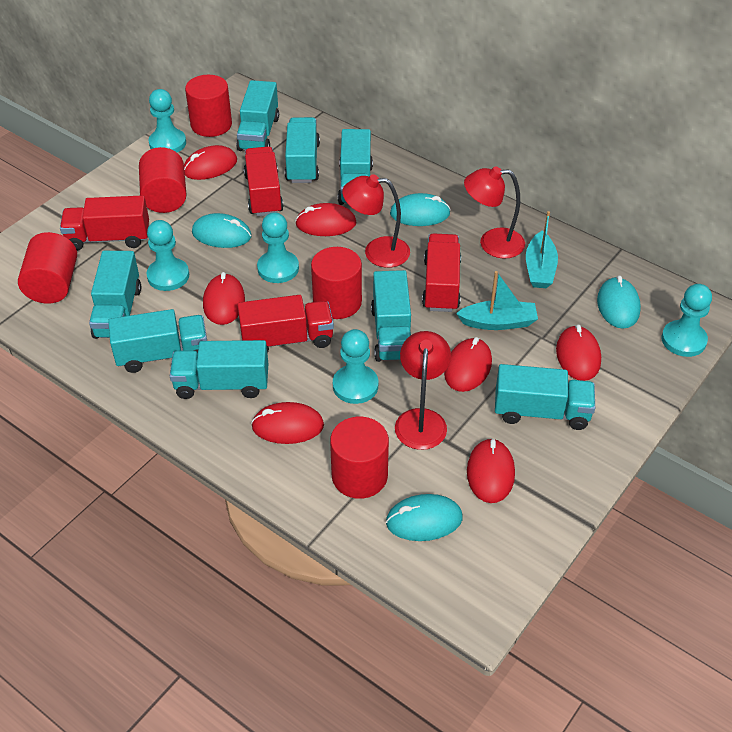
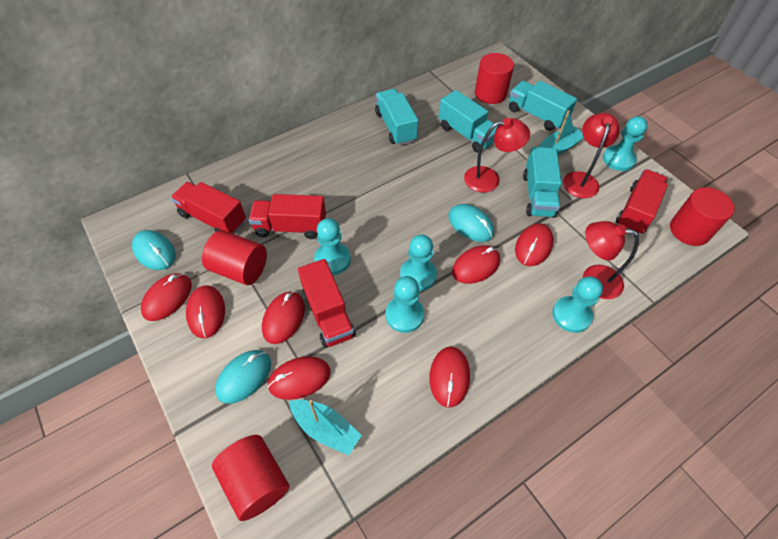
red cylinder: [18,232,77,303] [139,147,187,213] [185,75,232,137] [311,247,362,319] [330,417,389,499] = 5 -> [202,230,267,285] [212,435,290,521] [475,53,514,104] [670,187,735,246] = 4
turquoise mouse: [192,213,252,248] [386,494,463,541] [390,193,451,226] [597,276,641,329] = 4 -> [132,230,176,270] [215,350,271,404] [448,204,494,242] = 3
turquoise truck: [89,251,141,339] [108,309,207,373] [170,340,268,399] [236,80,279,151] [285,117,320,183] [338,129,373,205] [371,270,411,362] [495,364,595,430] = 8 -> [375,89,418,145] [439,90,498,153] [509,81,577,131] [523,147,562,218] = 4

